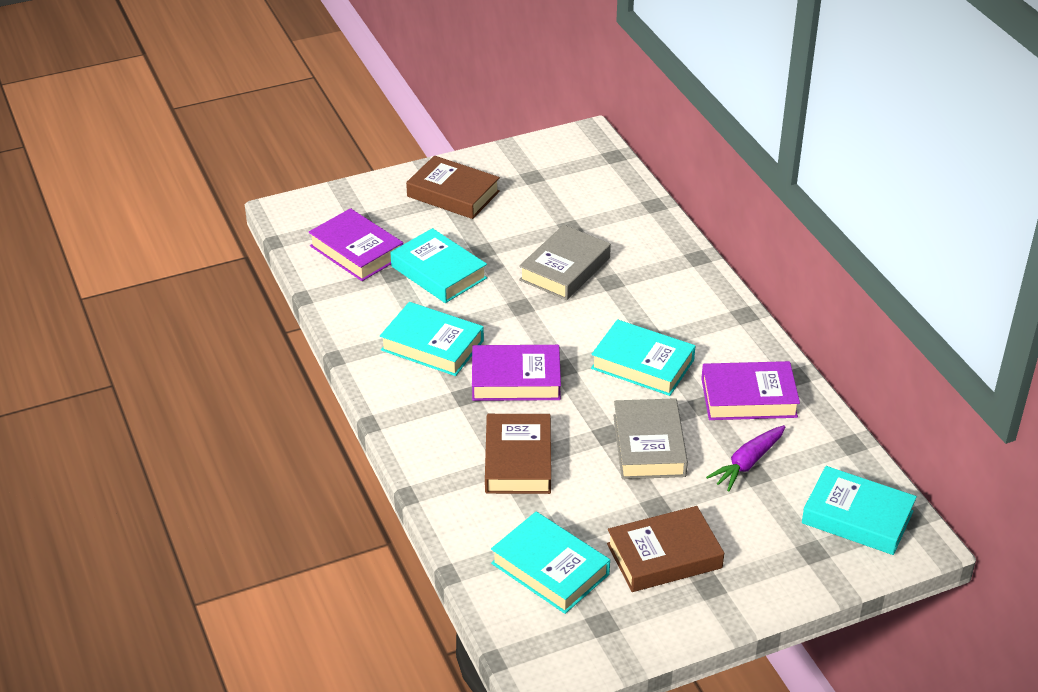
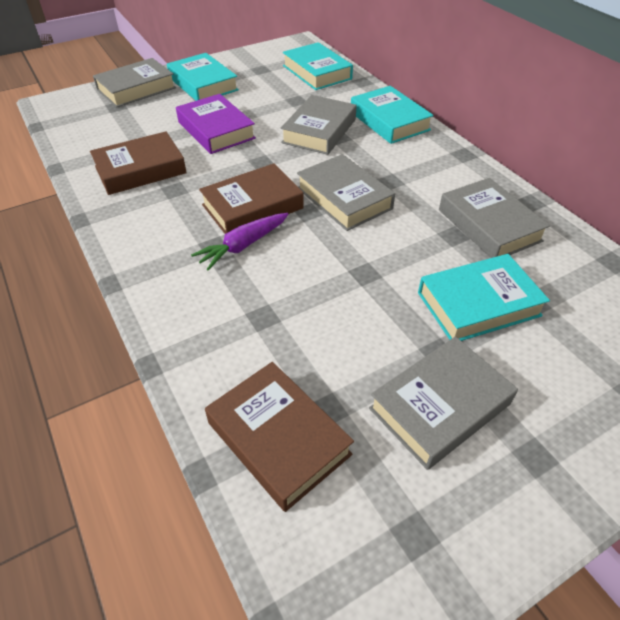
grey book: [519,225,611,300] [613,398,688,479] = 2 -> [93,58,176,108] [281,95,357,155] [297,154,395,231] [369,337,518,470] [439,178,550,258] = 5
purple book: [308,208,403,281] [472,345,561,401] [701,361,800,420] = 3 -> [176,94,256,154] = 1
turquoise book: [380,302,484,376] [391,228,487,303] [491,512,610,614] [591,319,695,396] [802,466,917,555] = 5 -> [167,53,239,101] [283,42,353,90] [351,86,434,144] [418,254,550,341] = 4

